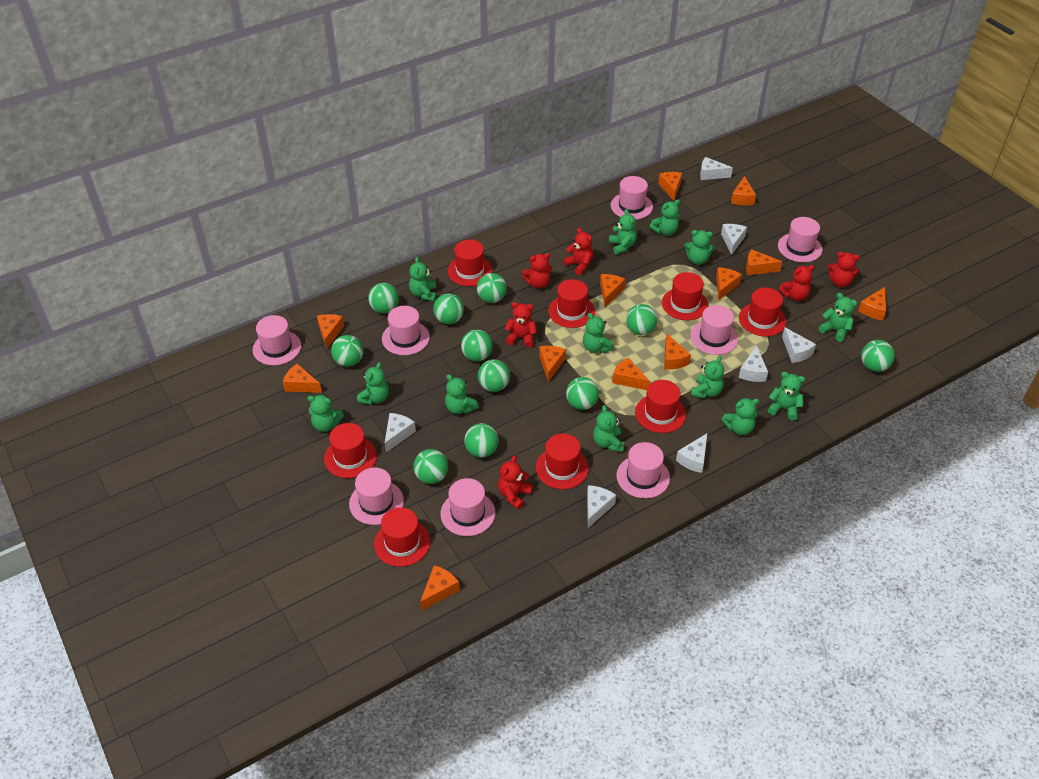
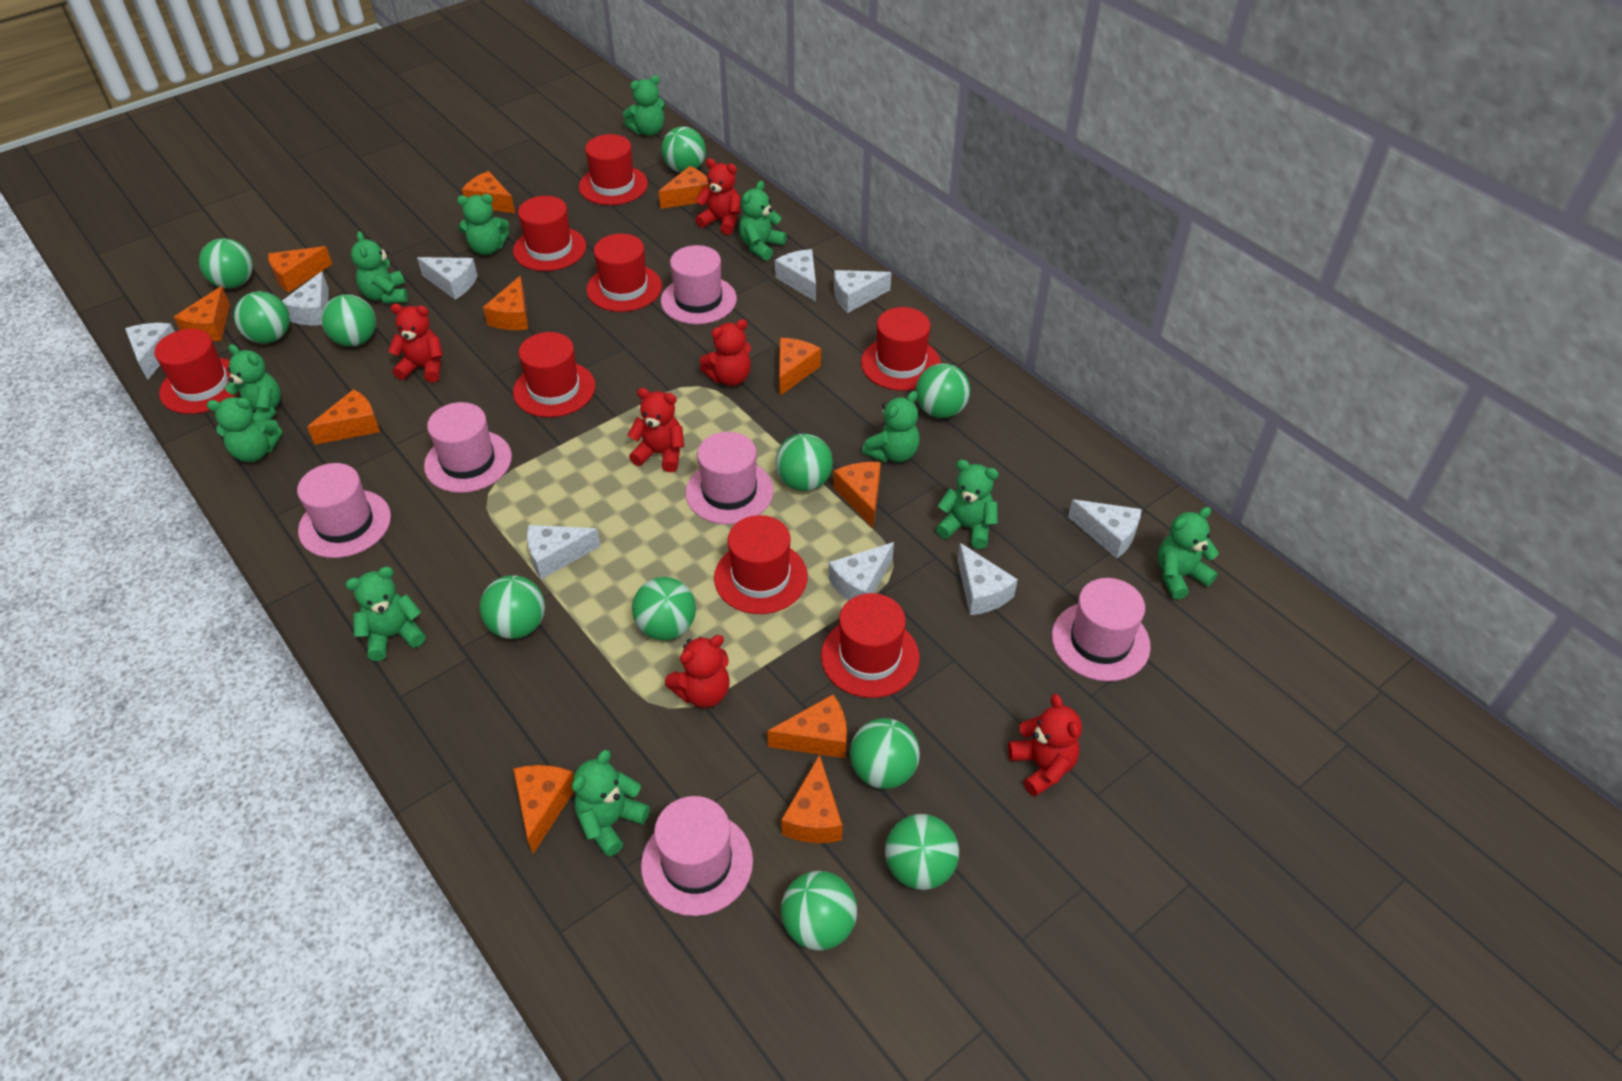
green teddy bear: [307,395,344,432] [357,362,389,405] [409,257,436,301] [445,374,479,414] [583,313,614,353] [593,405,624,451] [609,209,637,255] [649,200,680,236] [684,230,715,265] [691,356,724,398] [721,398,759,435] [768,372,805,421] [819,293,857,342] = 13 -> [207,397,282,462] [225,344,281,422] [345,567,426,661] [351,231,408,304] [457,194,509,255] [572,750,650,857] [623,75,665,136] [739,181,787,261] [862,391,920,462] [936,460,999,549] [1157,507,1219,600] = 11
orange cheese: [283,364,322,393] [317,314,344,349] [420,565,460,611] [539,346,566,382] [600,274,625,307] [612,358,650,390] [658,172,682,201] [664,334,691,370] [716,267,742,301] [731,176,756,205] [746,249,782,275] [858,287,886,320] = 12 -> [174,286,230,341] [268,246,332,293] [307,389,380,445] [462,171,515,213] [483,276,528,330] [513,765,574,854] [659,166,710,209] [767,694,847,758] [779,338,821,396] [781,754,843,843] [833,462,881,528] = 11
pink hat: [253,315,301,365] [349,468,404,525] [382,306,430,355] [440,478,495,536] [611,176,653,220] [616,442,670,498] [690,305,738,355] [778,217,823,262] = 8 -> [297,463,391,558] [424,402,512,493] [641,796,753,916] [661,245,737,324] [686,432,774,524] [1052,578,1151,682] = 6
white cheese: [385,413,416,452] [587,485,616,528] [676,434,707,473] [700,157,733,180] [721,224,747,255] [739,345,768,382] [782,327,816,363] = 7 -> [125,323,175,380] [282,271,329,325] [417,257,478,300] [527,525,601,579] [775,249,816,302] [828,542,894,601] [834,270,891,313] [958,543,1018,615] [1068,499,1142,559] = 9

